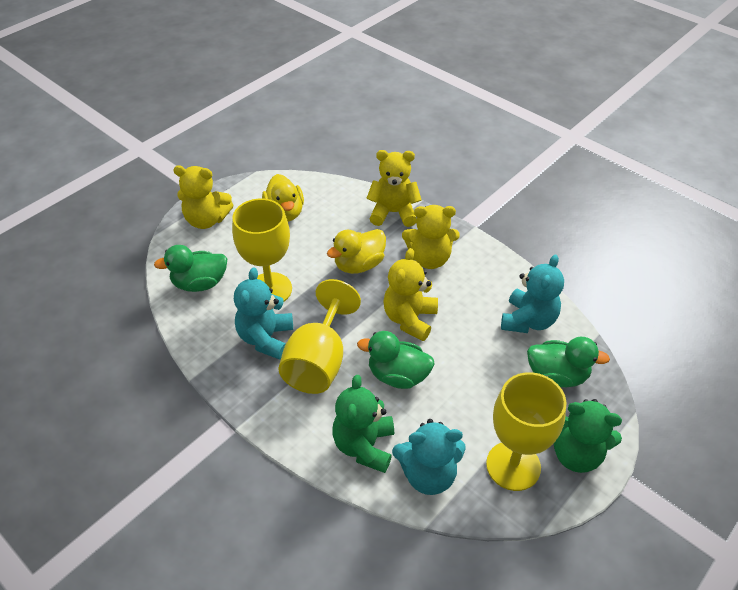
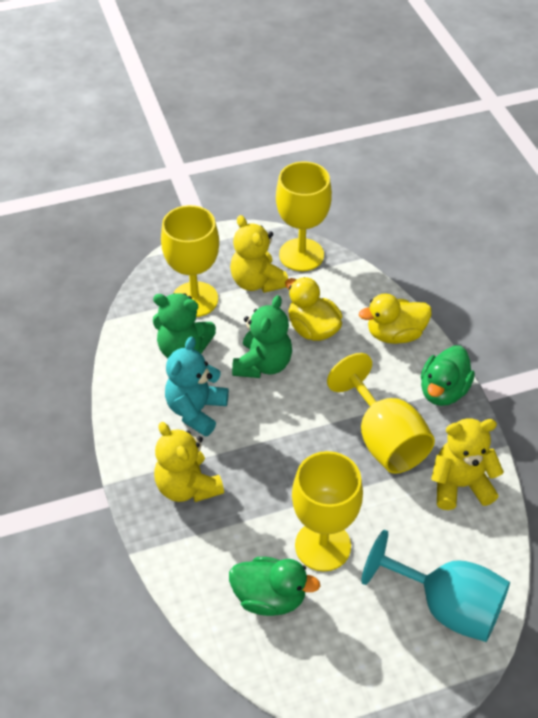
green duck: [154,245,227,292] [357,331,435,389] [527,337,610,387] = 3 -> [229,557,320,616] [421,346,475,406] = 2
turquoise goblet: none = 0 -> [361,530,510,642] = 1
turquoise teddy bear: [234,268,293,360] [392,419,466,495] [501,255,564,333] = 3 -> [165,337,229,437] = 1
yellow goblet: [232,199,292,302] [278,279,361,394] [486,372,566,491] = 3 -> [161,205,219,317] [276,161,332,271] [292,451,363,572] [327,353,435,474] = 4
yellow teddy bear: [173,165,233,229] [367,150,421,227] [383,248,438,341] [402,205,460,269] = 4 -> [154,422,224,502] [230,215,288,293] [431,418,504,510] = 3

